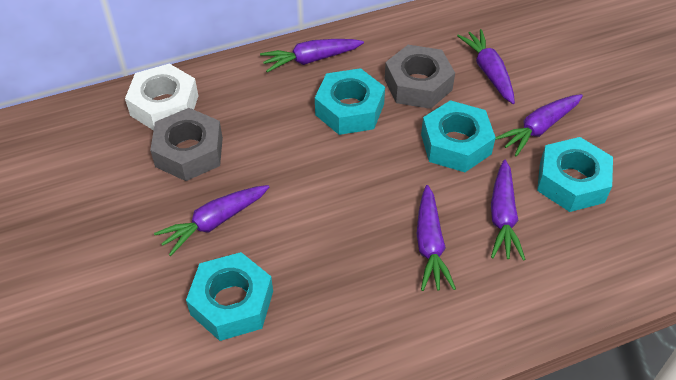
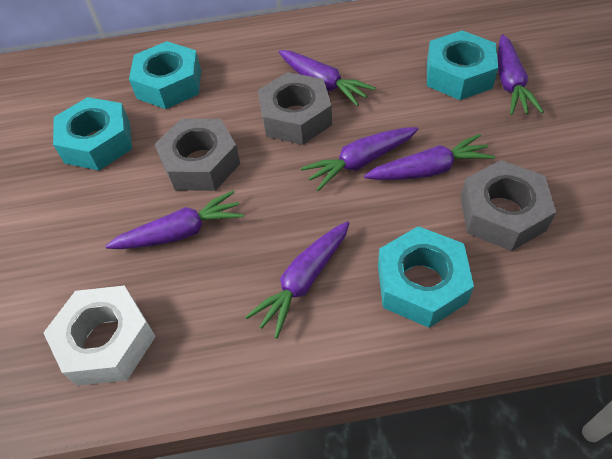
grey nut: [150,108,223,181] [384,45,455,109] = 2 -> [155,119,240,191] [258,72,332,145] [460,160,556,251] = 3

